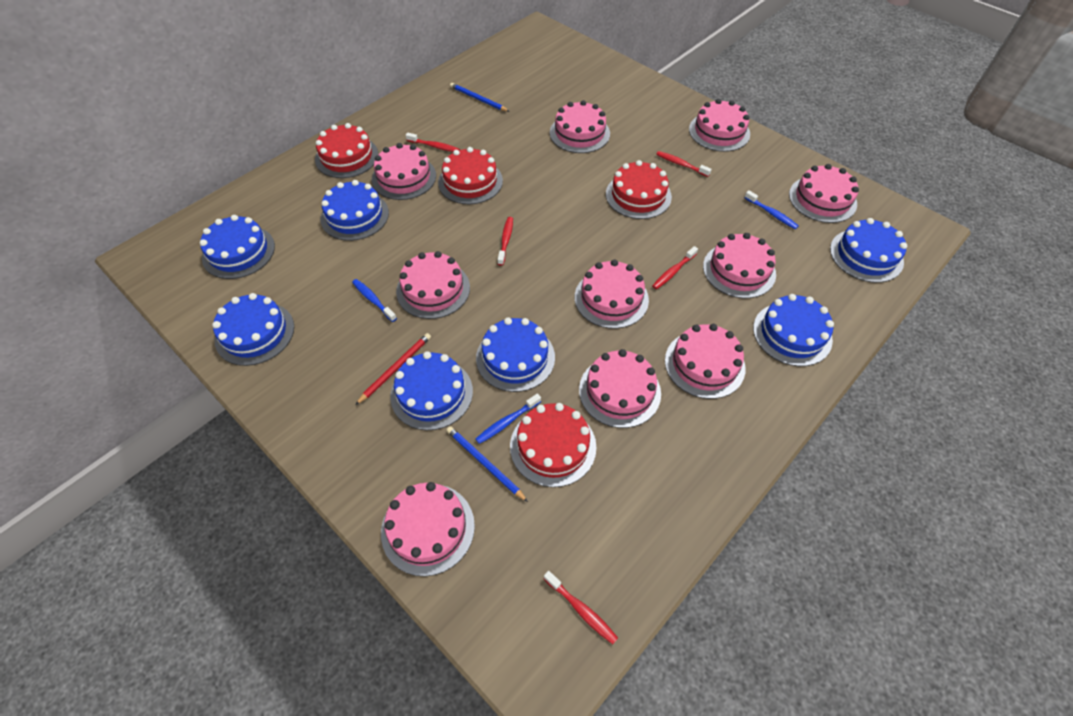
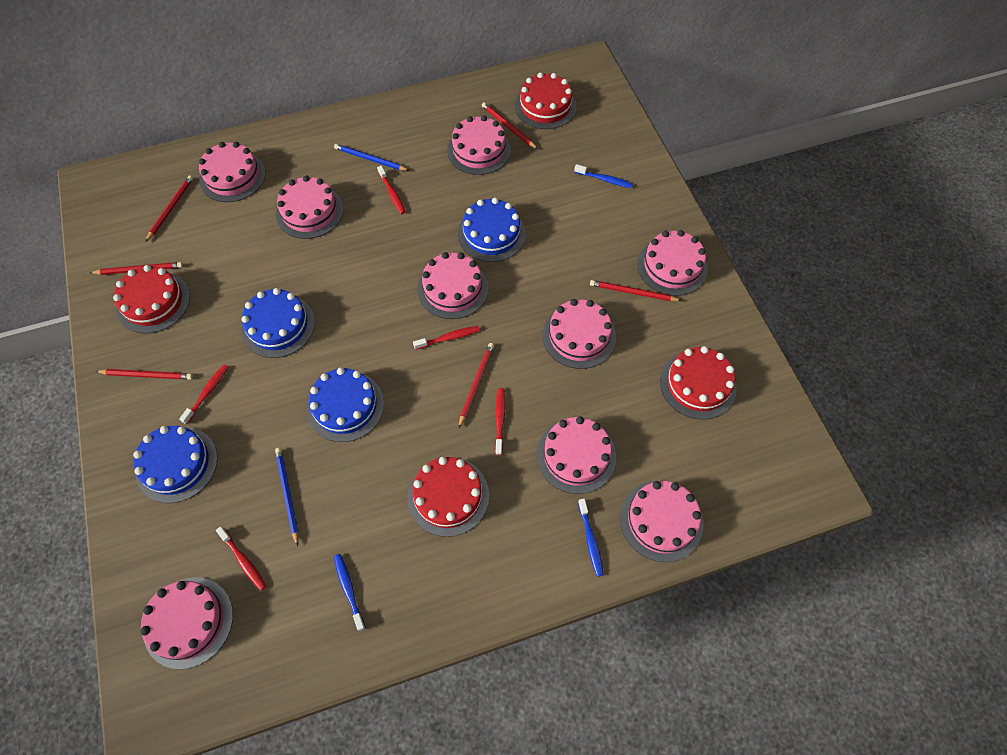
blue cake: [200,215,275,279] [212,293,294,366] [321,180,389,241] [390,351,473,430] [476,317,555,392] [753,294,834,366] [830,218,907,283] = 7 -> [133,426,218,503] [241,288,315,358] [307,367,384,442] [458,198,526,262] = 4
pink cake: [372,143,436,200] [381,482,475,576] [396,251,470,319] [550,100,610,153] [575,260,649,329] [579,349,661,428] [665,324,745,399] [689,99,750,152] [703,233,776,298] [789,164,859,223] = 10 -> [140,577,233,669] [199,142,265,202] [276,176,343,239] [417,252,488,319] [447,115,511,175] [537,416,616,494] [543,299,616,369] [620,481,703,562] [638,230,708,296] = 9
red pencil: [356,333,431,405] = 1 -> [90,262,183,275] [95,369,193,380] [146,176,193,242] [459,343,494,428] [482,102,538,149] [590,280,682,301] = 6

